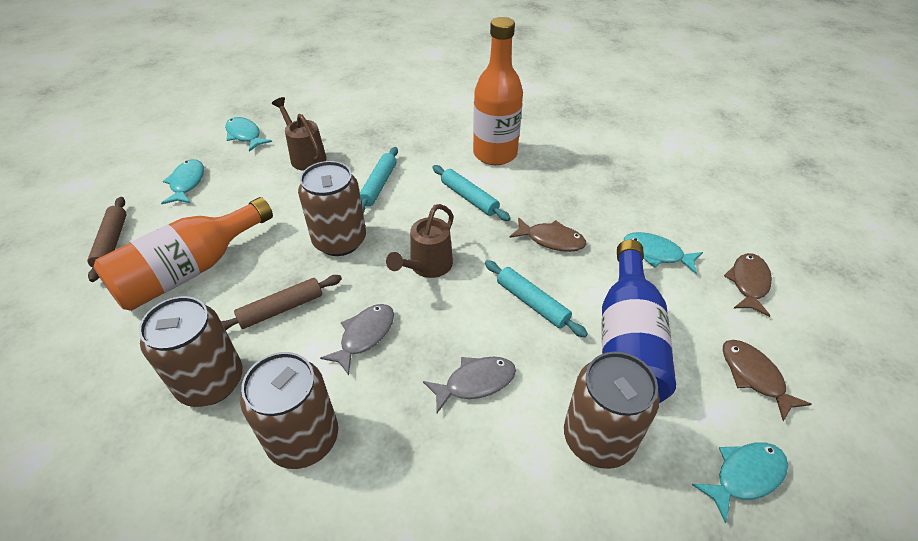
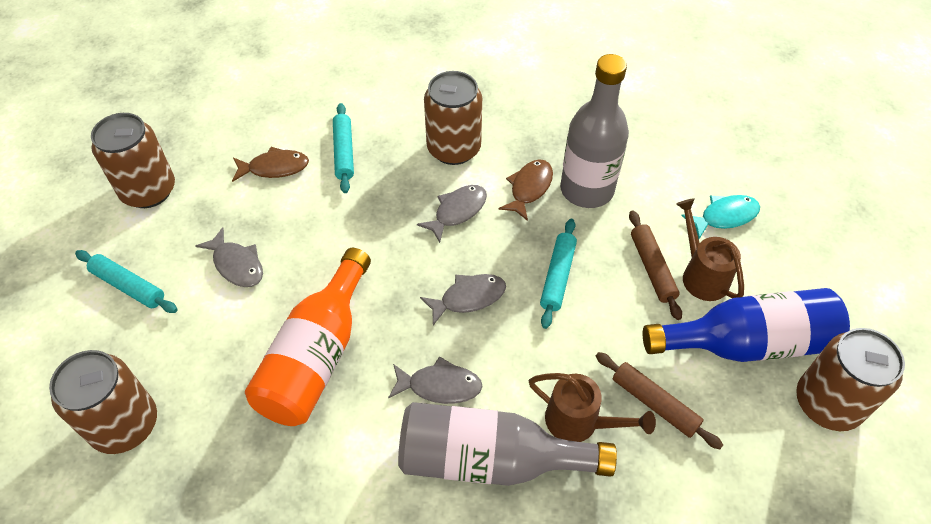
brown fish: [510,217,586,252] [723,340,811,421] [724,253,772,317] = 3 -> [232,147,309,182] [498,159,553,221] = 2
grey bottle: none = 0 -> [398,402,617,486] [560,54,629,208] = 2
grey fish: [320,304,394,375] [423,356,516,413] = 2 -> [196,227,263,287] [388,356,483,404] [417,185,487,243] [420,274,506,325] = 4
orange bottle: [93,197,273,311] [473,17,523,165] = 2 -> [245,248,371,426] = 1
turquoise fish: [161,159,204,204] [225,117,272,152] [624,232,703,274] [692,442,788,523] = 4 -> [681,195,760,239] = 1

